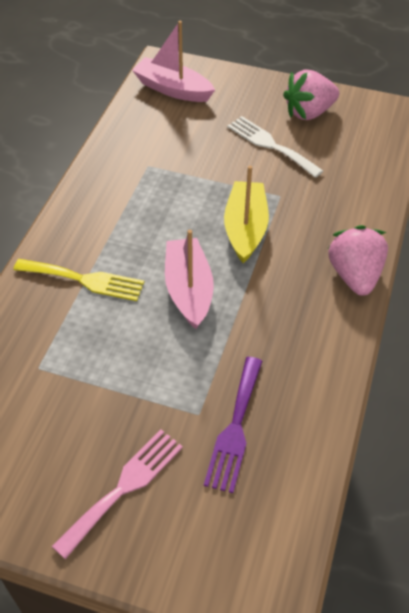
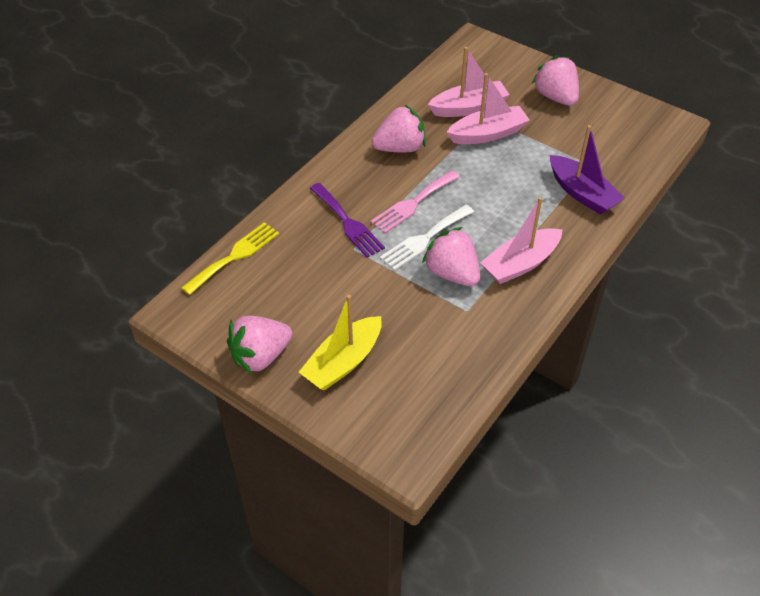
pink boat: [132,21,215,102] [165,230,214,329] = 2 -> [428,47,509,117] [447,73,530,144] [480,197,562,284] = 3
pink strawberry: [283,70,339,120] [328,225,388,296] = 2 -> [227,316,292,374] [371,105,426,153] [422,227,480,286] [532,55,579,106] = 4
purple boat: none = 0 -> [550,125,625,215] = 1

